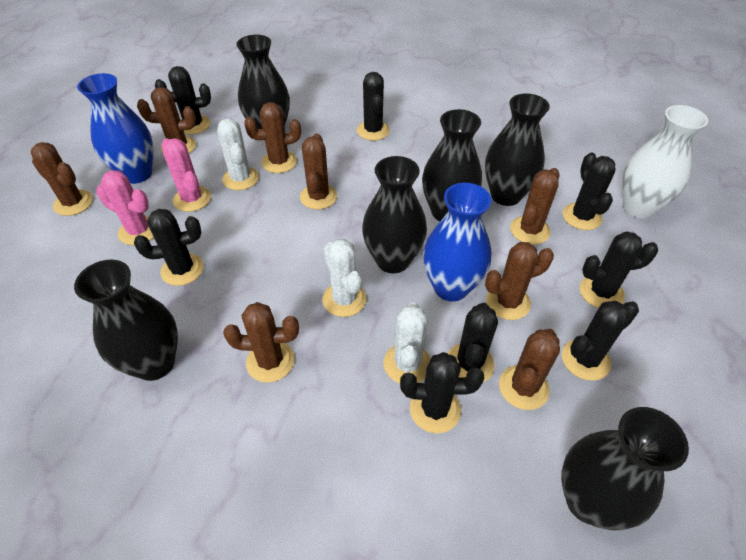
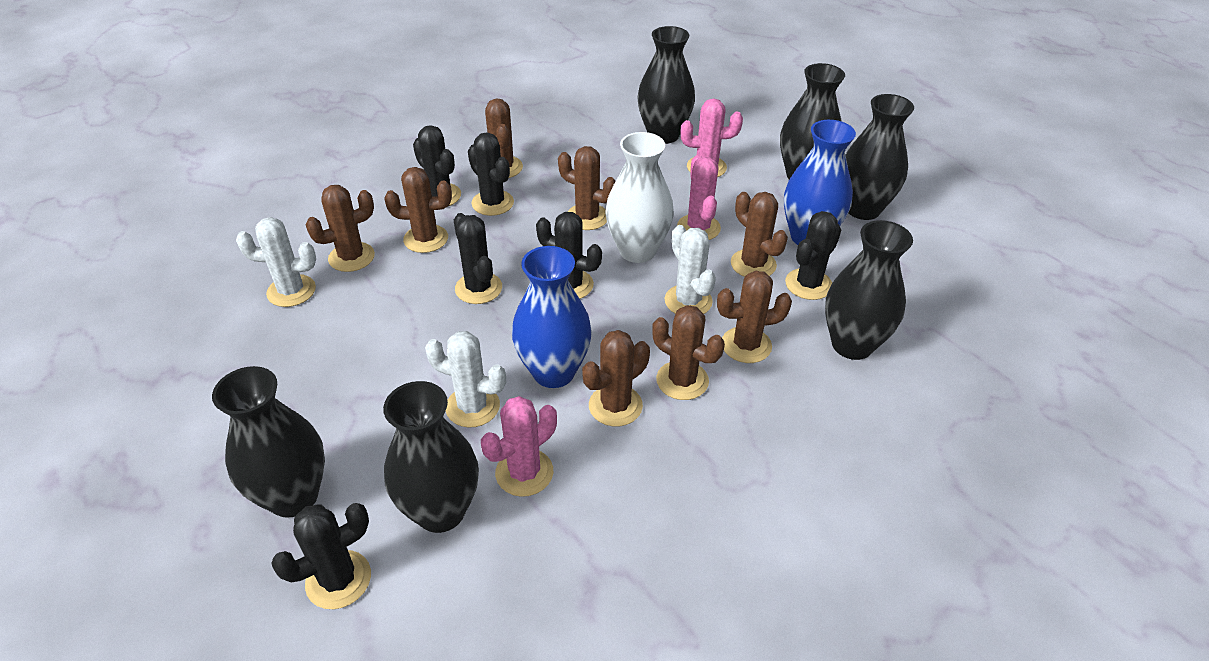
black cactus: [134,209,204,286] [155,66,211,135] [357,72,390,141] [400,352,484,433] [448,303,498,382] [562,301,639,381] [563,153,616,230] [580,231,658,308] = 8 -> [271,503,371,609] [413,125,461,206] [454,213,502,304] [468,132,514,216] [536,212,602,299] [785,211,841,300] = 6
pink cactus: [96,170,154,245] [162,138,211,212] = 2 -> [481,396,557,497] [677,155,721,240] [681,98,743,177] = 3

